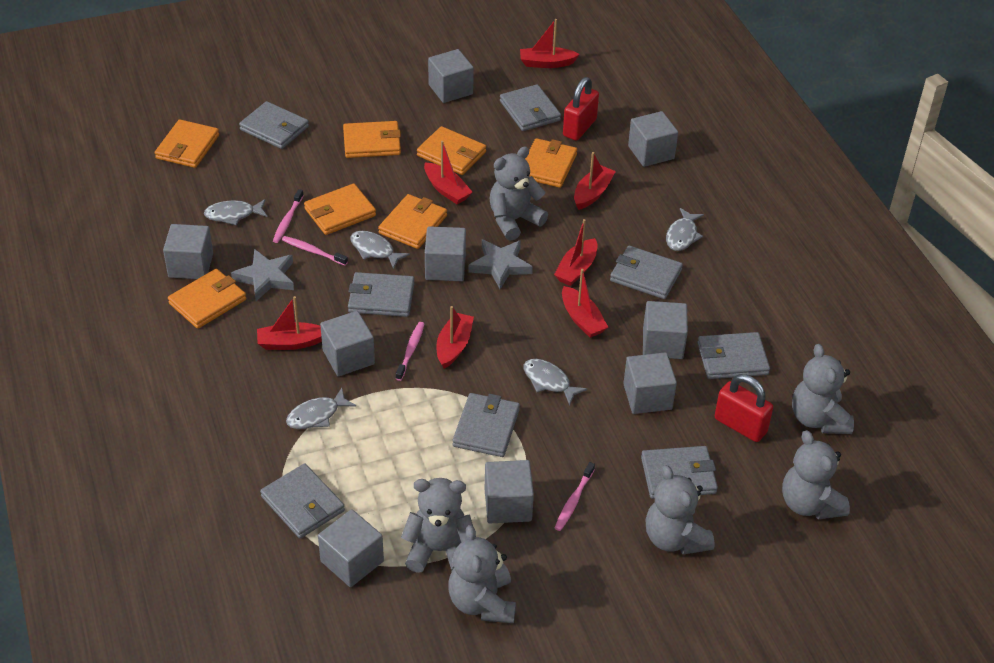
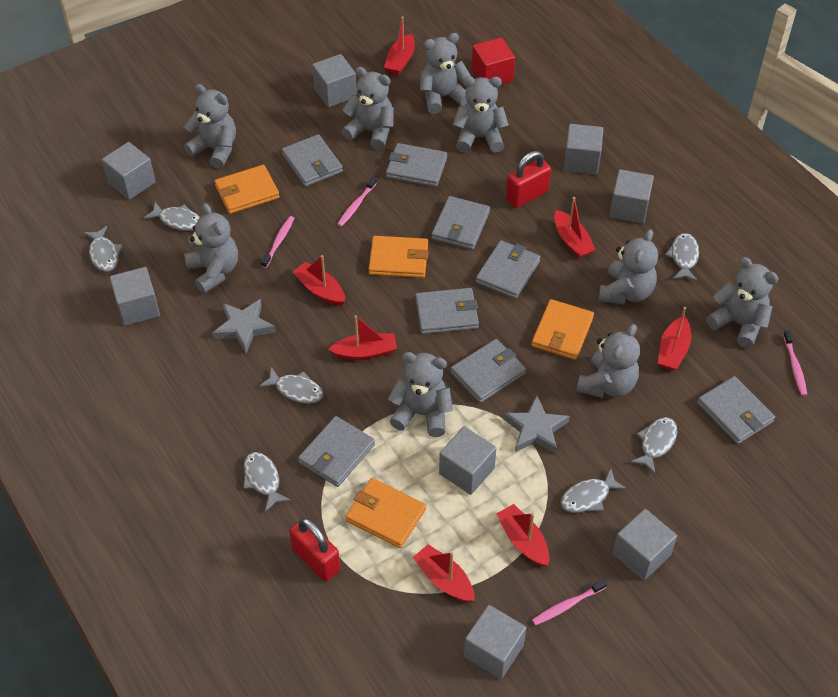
grey cube: [163,224,213,279] [318,509,384,587] [320,311,375,376] [425,226,466,281] [428,49,474,103] [485,460,534,523] [623,352,677,414] [628,111,678,167] [643,301,688,359] = 9 -> [102,142,156,200] [110,267,160,326] [312,54,357,107] [439,426,496,495] [464,605,526,679] [564,124,603,175] [609,169,654,224] [612,509,677,581] = 8
grey fish: [204,199,267,225] [286,388,356,429] [350,231,410,269] [523,359,587,406] [666,208,704,251] = 5 -> [83,226,122,272] [144,202,200,231] [243,452,291,512] [259,367,324,404] [560,469,627,513] [630,417,677,474] [665,233,699,281] = 7
grey teddy bear: [401,478,473,573] [448,525,516,623] [489,146,548,241] [645,465,715,555] [782,430,850,519] [792,344,854,434] = 6 -> [184,84,236,169] [184,203,238,293] [342,67,394,150] [388,352,453,437] [420,33,471,114] [453,76,509,153] [576,324,640,398] [599,229,658,305] [706,257,778,348] = 9
orange wallet: [155,119,219,168] [168,269,246,329] [304,184,376,235] [343,121,401,158] [378,194,447,249] [417,126,486,175] [525,138,577,188] = 7 -> [214,165,280,214] [345,478,426,548] [369,236,429,278] [531,299,594,360] = 4
red cube: none = 0 -> [472,37,515,85] = 1

